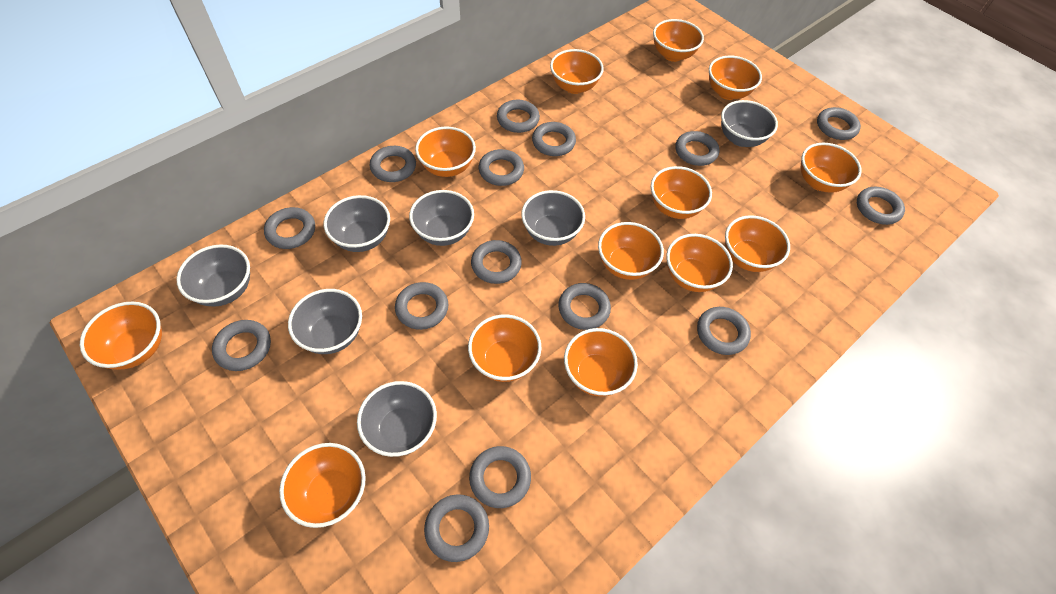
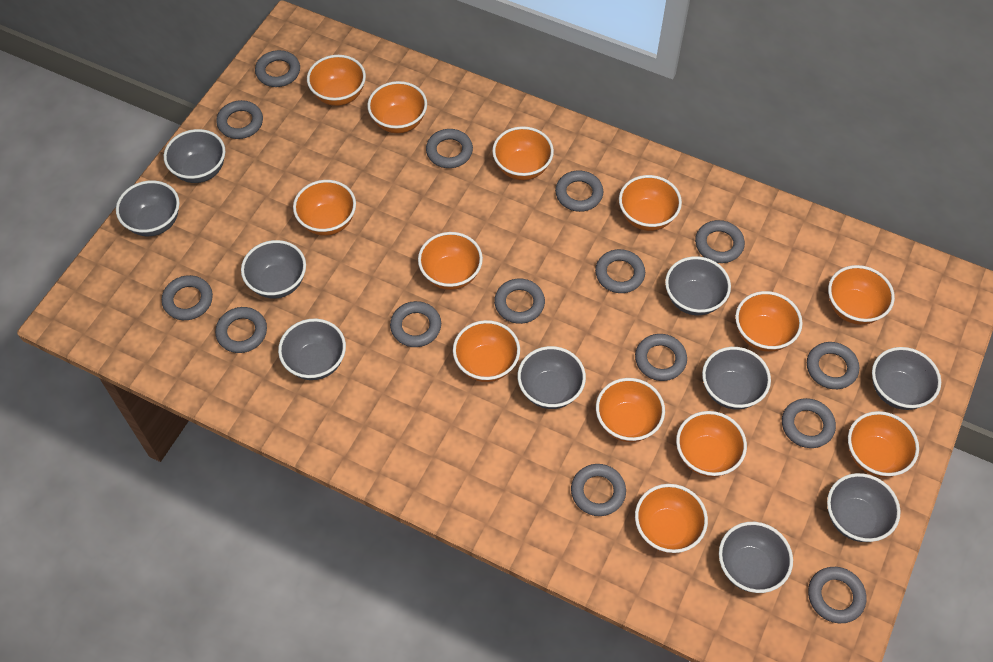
grey bowl: [176,244,250,307] [288,289,362,354] [324,195,390,252] [357,381,437,457] [409,190,474,246] [521,190,585,246] [721,100,778,147] = 7 -> [116,180,180,236] [164,129,225,183] [241,240,306,298] [278,319,346,380] [518,346,586,409] [665,256,731,315] [702,347,771,410] [719,522,793,593] [827,473,901,542] [872,347,941,410] = 10

